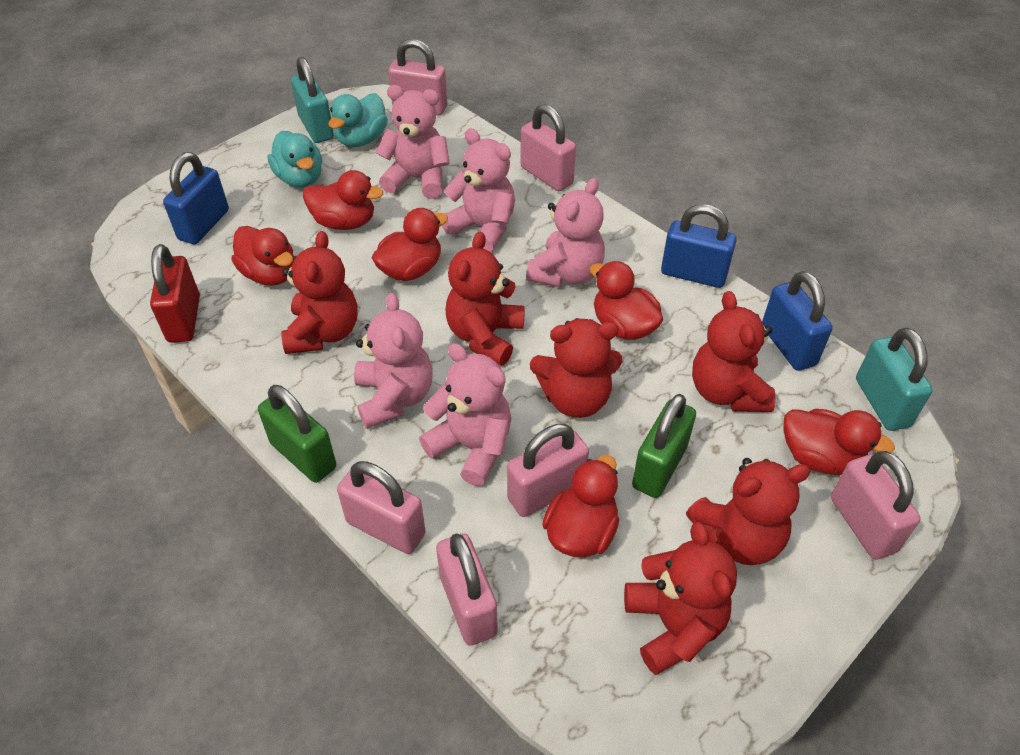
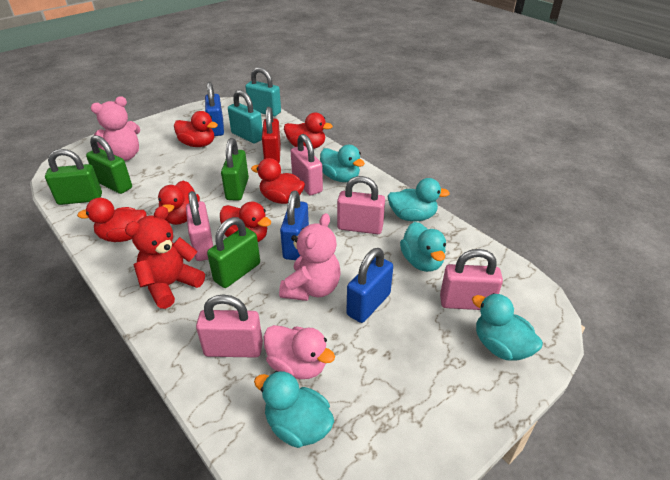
green padlock: [258,385,336,483] [632,394,696,498] = 2 -> [45,149,102,205] [86,135,132,194] [207,217,260,288] [221,138,249,201] = 4
pink duck: none = 0 -> [264,325,335,379] = 1
pink padlock: [337,461,426,554] [388,39,447,115] [436,533,498,646] [507,424,589,517] [520,104,576,191] [831,451,921,560] = 6 -> [186,191,213,261] [196,294,263,358] [291,134,323,195] [337,176,385,234] [440,249,503,310] = 5
pink teddy bear: [354,293,433,429] [376,85,450,199] [419,343,511,486] [442,129,515,253] [526,178,605,287] = 5 -> [91,96,140,161] [279,213,341,301] = 2
red teddy bear: [281,231,358,354] [446,232,525,366] [530,318,622,418] [624,521,737,675] [686,458,810,565] [692,291,776,412] = 6 -> [125,206,205,309] = 1
turquoise duck: [268,131,322,188] [329,93,388,147] = 2 -> [254,371,334,448] [320,145,365,182] [387,178,450,221] [400,222,446,272] [472,293,543,361] = 5

